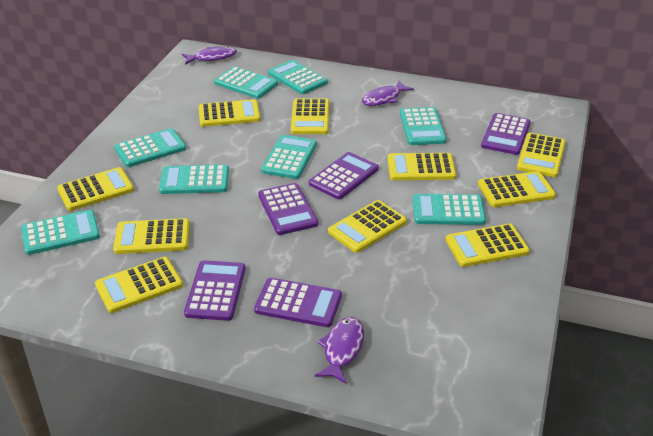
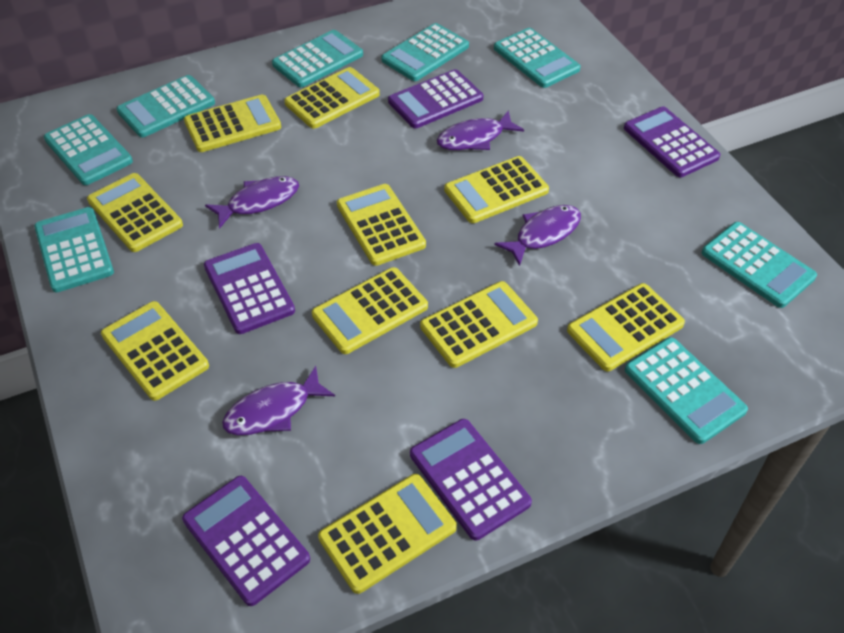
purple fish: [182,46,237,65] [315,317,364,384] [362,81,414,106] = 3 -> [205,176,299,229] [222,366,335,435] [437,110,524,150] [494,205,581,266] = 4

